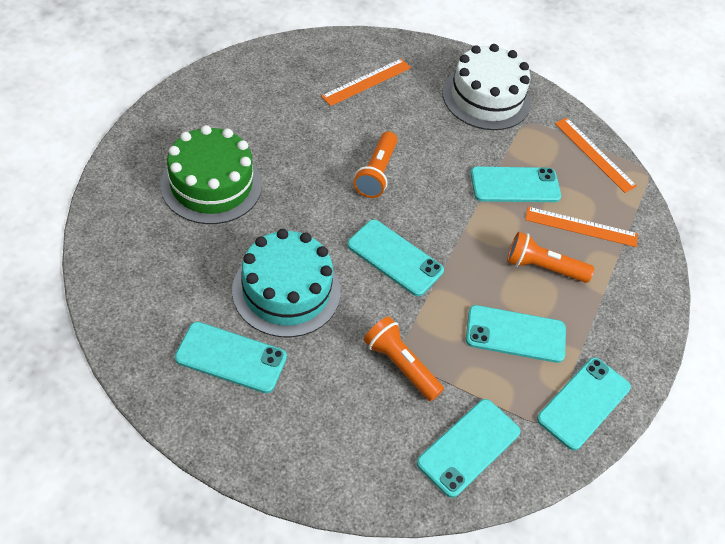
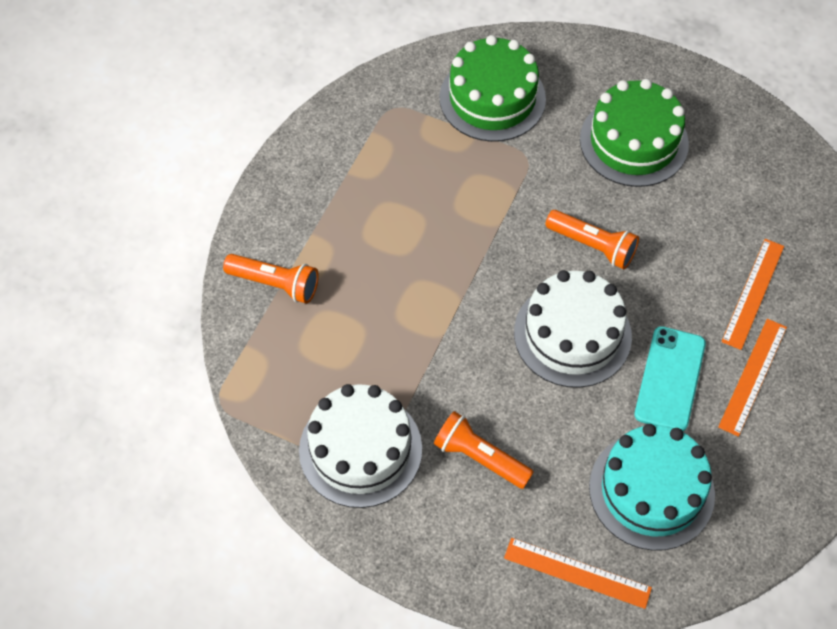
green cake: [160,125,262,224] = 1 -> [440,35,546,142] [580,79,689,187] = 2
turquoise phone: [175,322,287,393] [347,219,444,296] [417,399,520,498] [466,305,566,363] [471,166,561,202] [537,357,631,451] = 6 -> [634,326,706,431] = 1
white cake: [442,44,531,130] = 1 -> [299,384,422,508] [514,270,632,388] = 2

